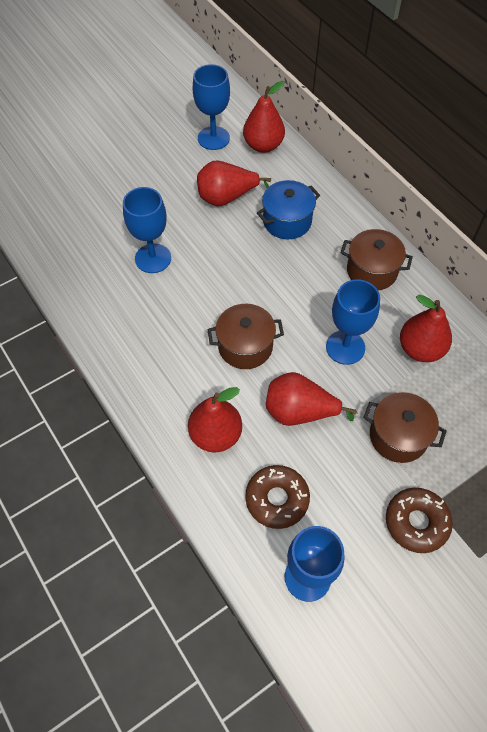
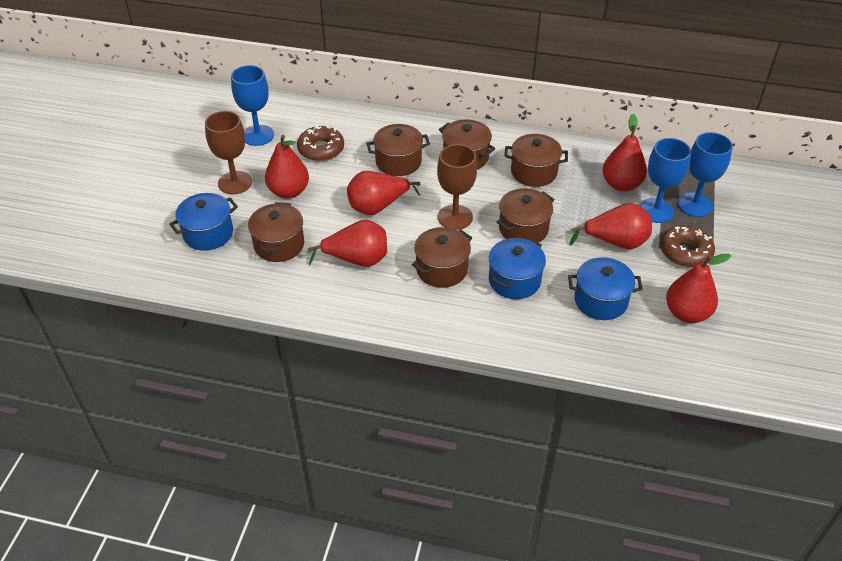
blue goblet: [123,187,171,273] [193,64,230,150] [285,526,345,602] [326,279,380,365] = 4 -> [231,65,274,146] [639,138,691,223] [677,132,733,217] = 3
blue pot: [257,180,320,239] = 1 -> [169,193,238,251] [489,238,546,299] [568,257,643,320] = 3
brown goblet: none = 0 -> [205,111,252,194] [437,144,477,230] = 2
brown pot: [207,304,284,369] [341,229,413,291] [363,392,447,463] = 3 -> [248,202,304,262] [366,124,430,176] [412,227,472,288] [439,119,495,170] [496,188,555,243] [504,134,568,187] = 6
red pear: [188,387,242,452] [197,160,271,206] [243,81,285,153] [266,372,357,426] [400,295,452,362] = 5 -> [265,135,309,199] [308,220,387,267] [347,171,420,215] [569,203,652,249] [603,114,647,191] [666,254,731,323] = 6

